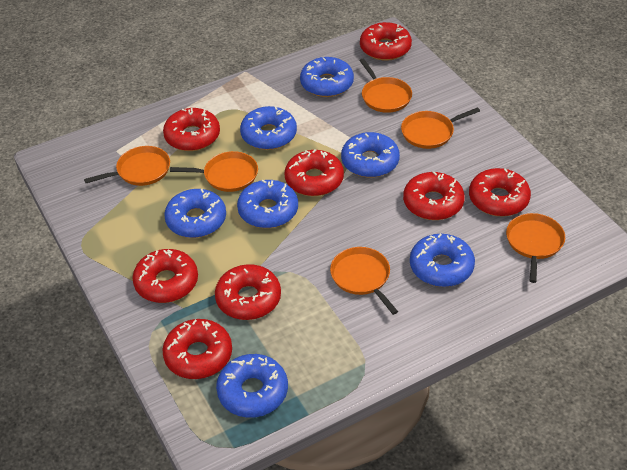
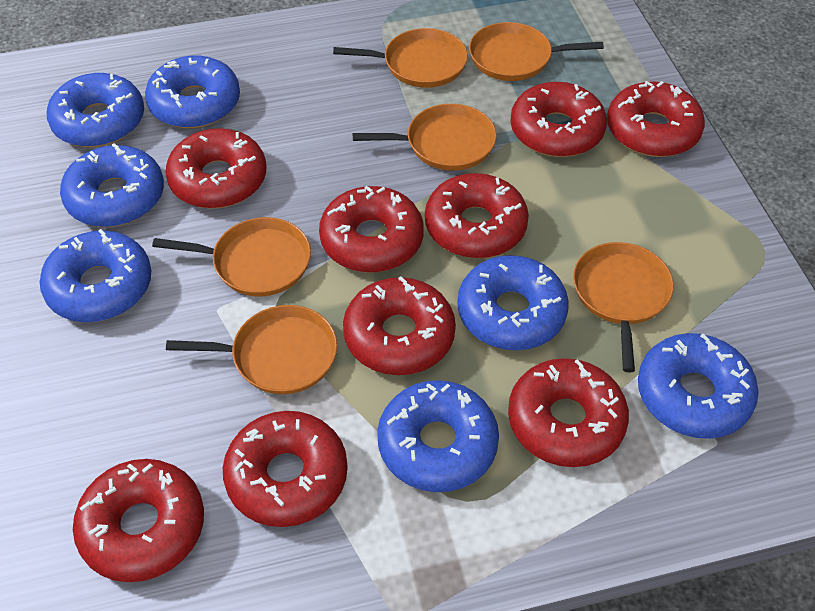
red donut: [132,249,198,303] [162,319,232,379] [163,108,220,151] [215,264,281,320] [285,149,344,196] [360,22,412,61] [403,172,465,220] [469,168,531,217] = 8 -> [73,459,204,582] [165,128,266,209] [223,411,348,527] [319,186,424,273] [343,276,456,375] [425,173,529,258] [508,358,629,467] [510,82,607,157] [607,81,705,157] = 9

